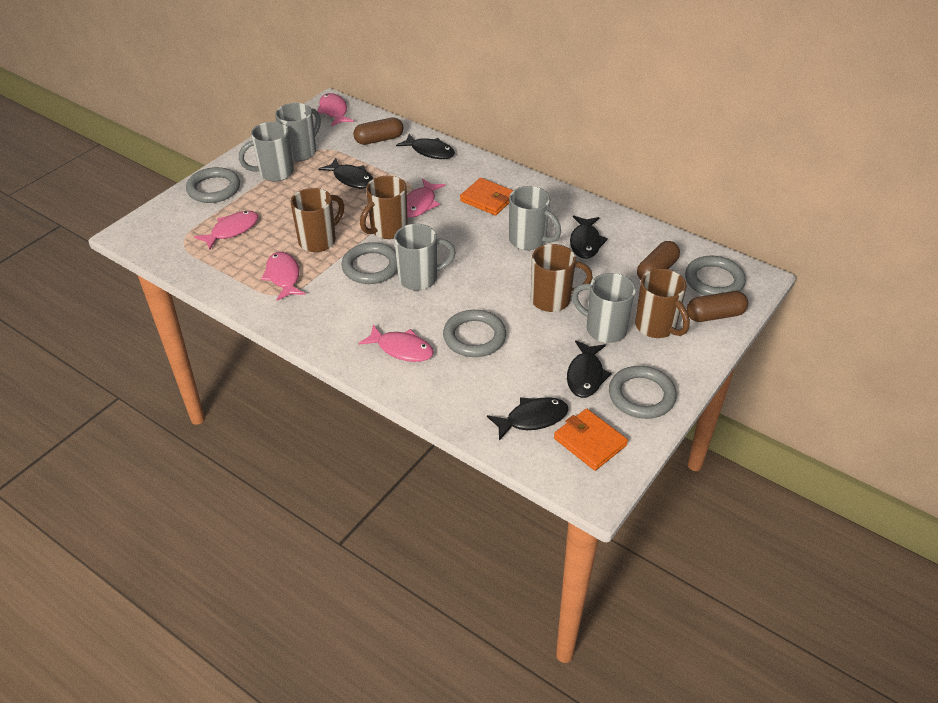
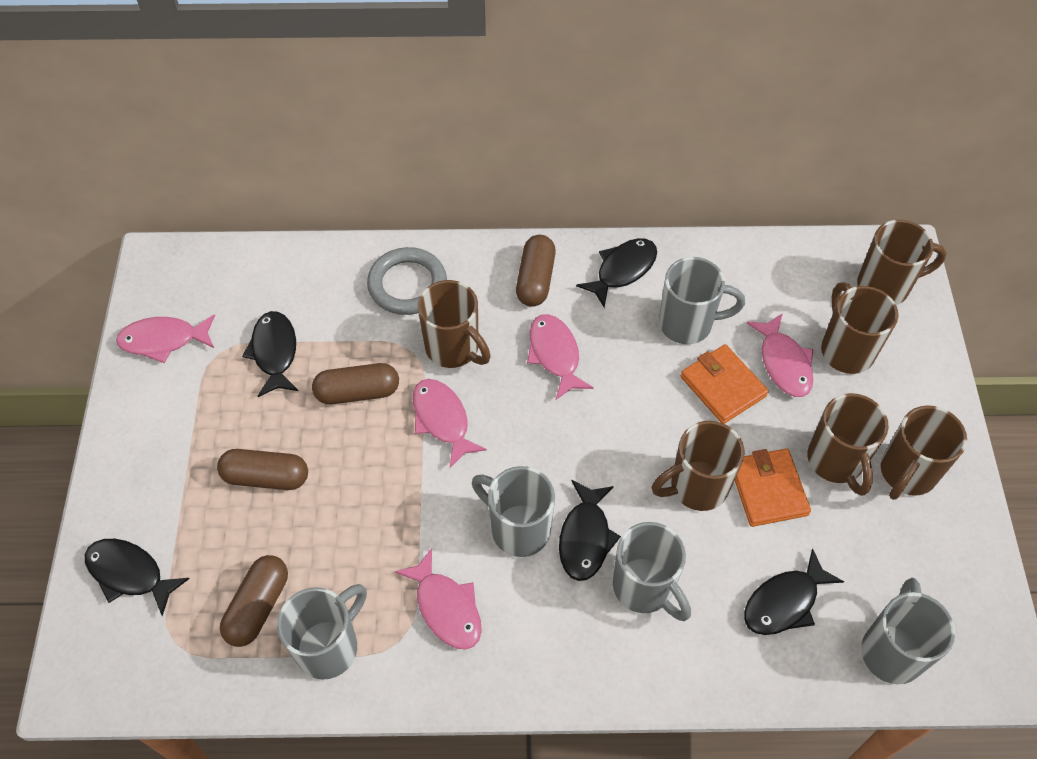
brown capsule: [353,118,403,145] [637,241,680,280] [687,291,748,322] = 3 -> [217,449,308,490] [220,555,288,647] [312,363,399,404] [516,235,556,307] = 4
brown mug: [290,188,344,252] [360,176,408,239] [531,244,593,312] [635,269,690,338] = 4 -> [418,280,491,368] [652,421,745,511] [807,393,889,496] [821,282,898,374] [857,220,947,305] [880,405,967,500] = 6
grey ring: [186,167,240,203] [342,242,397,284] [443,310,506,357] [609,366,677,419] [685,256,746,296] = 5 -> [367,247,447,315] = 1

